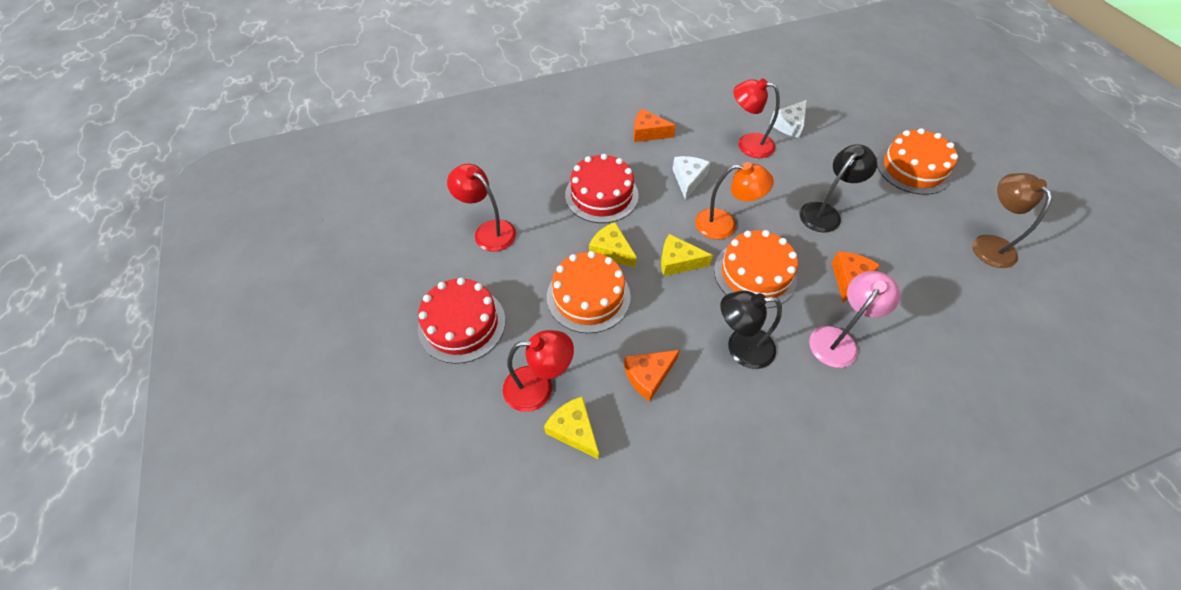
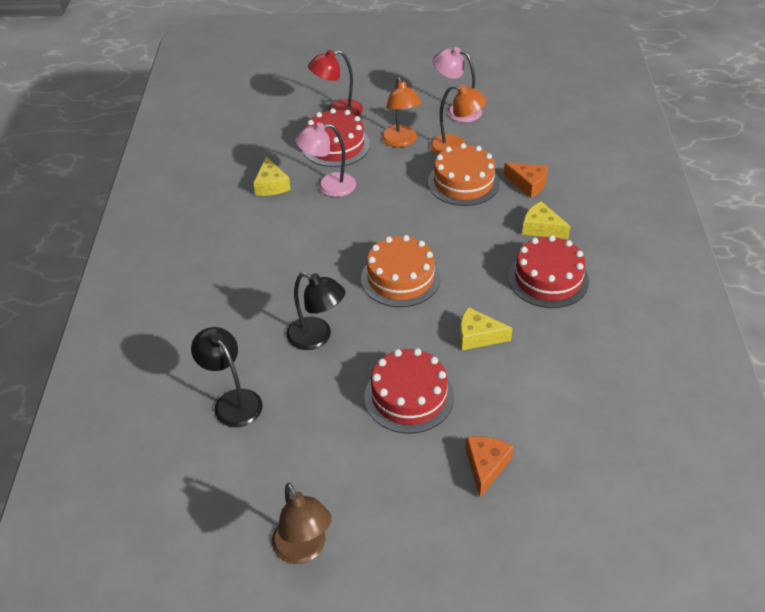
orange cake: [547,251,631,333] [714,230,798,309] [877,128,958,195] = 3 -> [361,235,441,307] [428,143,500,206] = 2
orange cheese: [624,350,680,401] [633,109,676,142] [832,251,880,303] = 3 -> [466,436,514,497] [503,163,548,198] = 2
orange lamp: [695,162,774,239] = 1 -> [381,77,421,147] [430,84,487,155] = 2
pink lamp: [809,271,900,368] = 1 -> [295,123,356,197] [433,47,482,122] = 2
red cake: [418,278,505,364] [565,154,639,223] = 2 -> [302,108,370,167] [364,348,454,433] [508,235,589,308] = 3
red lamp: [447,164,516,251] [503,330,574,412] [734,78,780,158] = 3 -> [308,50,363,116] = 1
white cheese: [672,156,710,200] [770,100,807,138] = 2 -> none = 0

